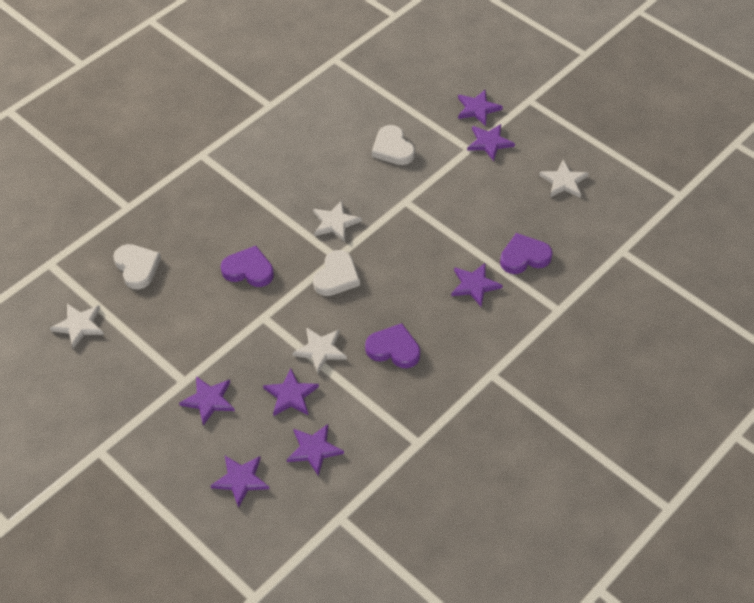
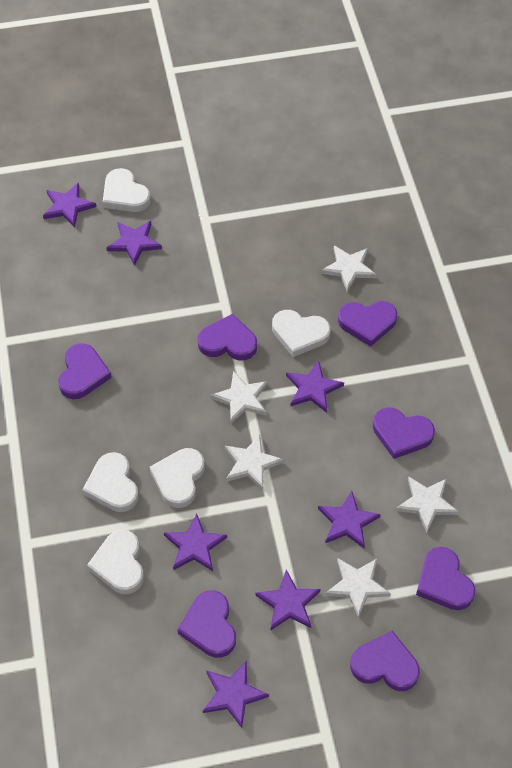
purple heart: [221,246,274,287] [365,323,420,368] [500,233,553,274] = 3 -> [59,343,111,399] [178,590,236,658] [198,314,257,361] [338,301,397,347] [350,631,420,691] [373,407,435,459] [416,547,475,610] = 7
white heart: [113,244,161,289] [313,250,360,296] [372,125,415,165] = 3 -> [82,452,139,512] [87,530,144,594] [103,168,151,212] [150,448,205,508] [272,310,331,357] = 5
white star: [50,304,104,349] [292,327,347,374] [313,200,362,242] [539,160,589,198] = 4 -> [210,371,268,424] [225,434,284,490] [321,245,377,292] [325,558,391,618] [396,476,459,533] = 5

